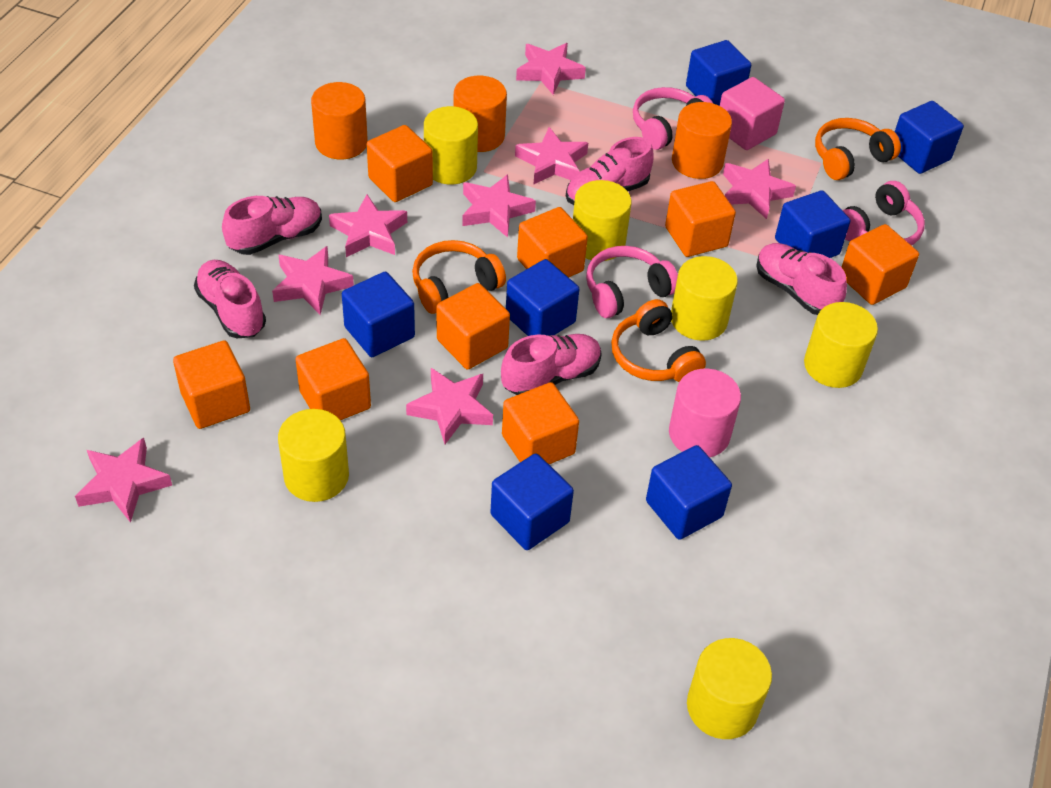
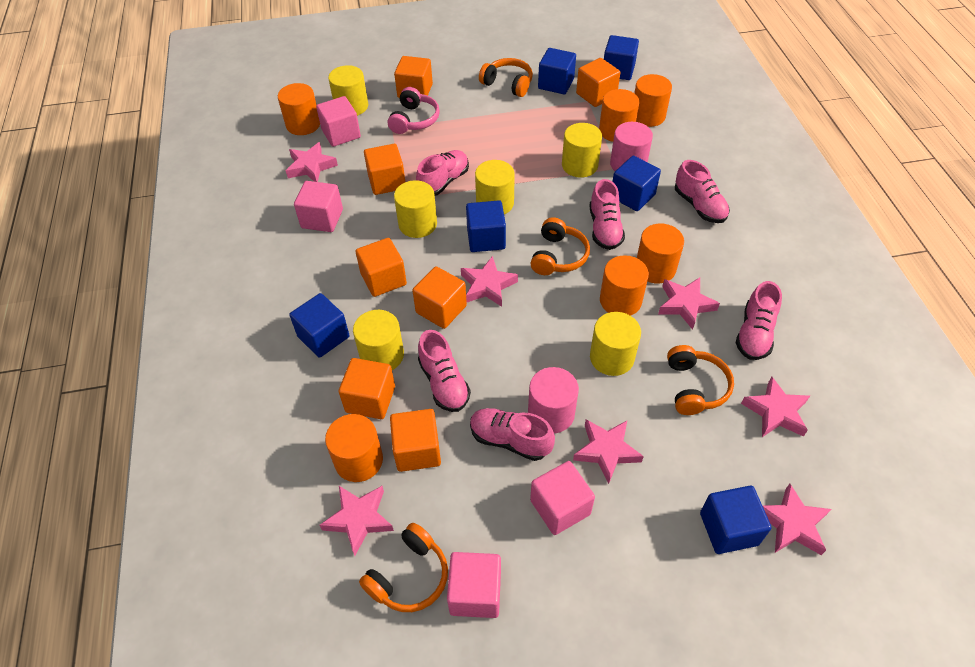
blue cube: [342,272,415,357] [490,453,574,550] [506,259,579,336] [646,445,732,540] [686,40,751,106] [775,190,850,258] [895,101,964,174] = 7 -> [289,293,349,358] [466,200,506,252] [538,48,576,94] [604,35,639,80] [612,156,661,211] [700,485,772,554] = 6
orange cube: [173,340,250,429] [295,338,371,420] [367,125,433,202] [437,283,510,370] [502,382,579,464] [517,207,588,277] [665,181,736,257] [842,224,919,305] = 8 -> [339,358,395,419] [356,238,407,297] [364,144,405,195] [390,409,441,472] [394,56,433,98] [412,266,467,329] [576,58,620,107] = 7
orange cylinder: [311,82,368,160] [454,76,507,152] [672,102,732,179] = 3 -> [278,83,320,135] [325,414,383,482] [599,89,639,142] [600,255,649,316] [635,74,672,127] [637,224,684,284] = 6
orange headphones: [412,240,506,314] [611,299,706,382] [815,118,901,180] = 3 -> [359,523,448,612] [479,58,533,97] [530,217,590,275] [667,345,734,415] = 4
pink cube: [720,77,785,150] = 1 -> [294,181,343,232] [316,96,361,147] [447,552,501,618] [530,461,595,535] = 4
pink cylinder: [669,368,741,457] = 1 -> [528,367,579,433] [610,122,653,171] = 2
pink headphones: [586,246,678,318] [633,87,713,150] [842,181,925,245] = 3 -> [388,87,440,134] = 1
pink shoe: [194,260,266,338] [222,196,322,255] [501,334,602,395] [566,137,653,205] [756,243,847,315] = 5 -> [416,150,469,196] [418,330,471,412] [470,408,555,461] [589,179,625,250] [675,160,730,223] [736,281,782,360] = 6
pink star: [75,437,172,523] [272,246,354,315] [329,195,407,257] [406,368,493,444] [462,174,536,237] [515,127,588,185] [516,43,586,95] [723,159,796,219] = 8 -> [286,142,338,182] [319,486,394,556] [461,256,518,307] [573,419,644,484] [658,277,720,330] [741,376,810,437] [762,484,831,555] = 7

